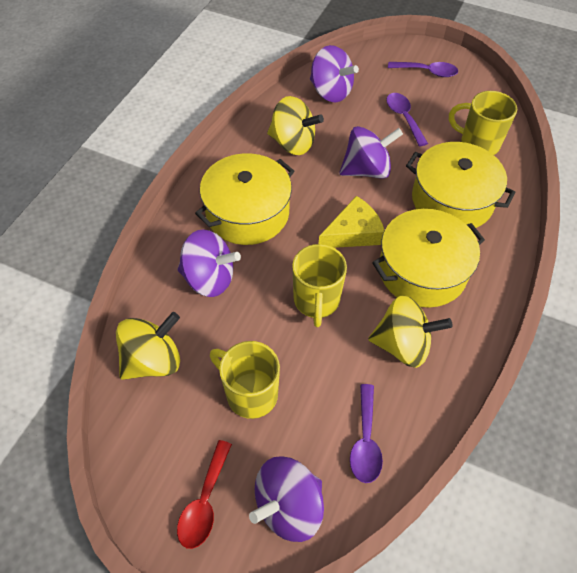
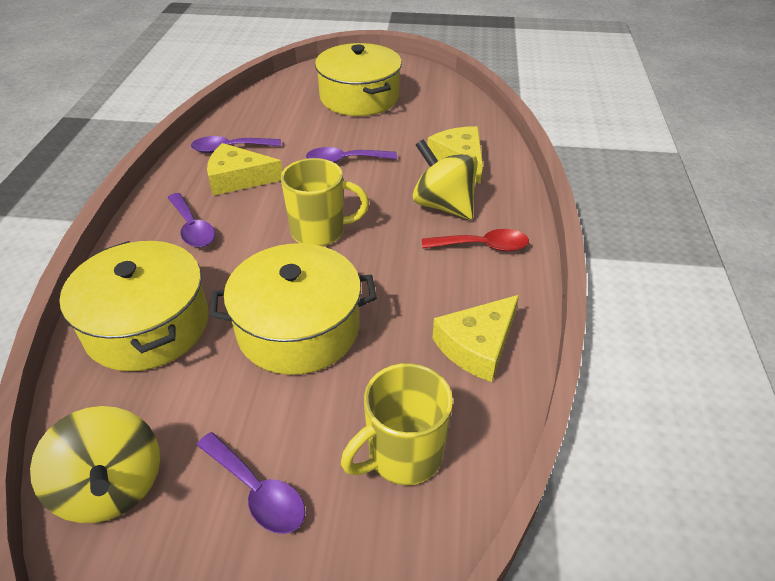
purple spinning top: [177,229,241,297] [249,456,324,542] [310,45,359,102] [339,126,403,179] = 4 -> none = 0
purple spoon: [350,384,383,483] [386,93,428,147] [388,62,458,77] = 3 -> [168,193,215,248] [191,136,281,153] [197,432,305,534] [306,147,397,163] = 4
yellow cheese: [319,196,385,248] = 1 -> [207,143,283,196] [427,126,483,184] [432,295,519,382] = 3
yellow mug: [210,341,280,419] [292,244,347,327] [449,91,517,155] = 3 -> [281,158,369,246] [341,363,453,485] = 2
yellow spinning top: [116,312,180,380] [267,96,324,155] [368,295,453,368] = 3 -> [30,406,160,523] [413,139,478,220] = 2

